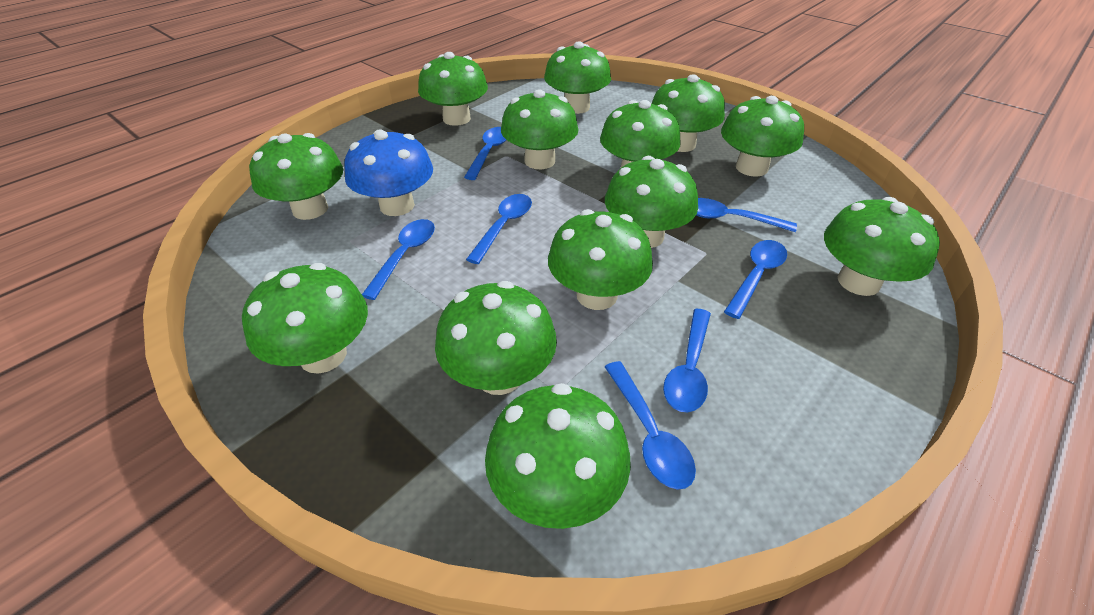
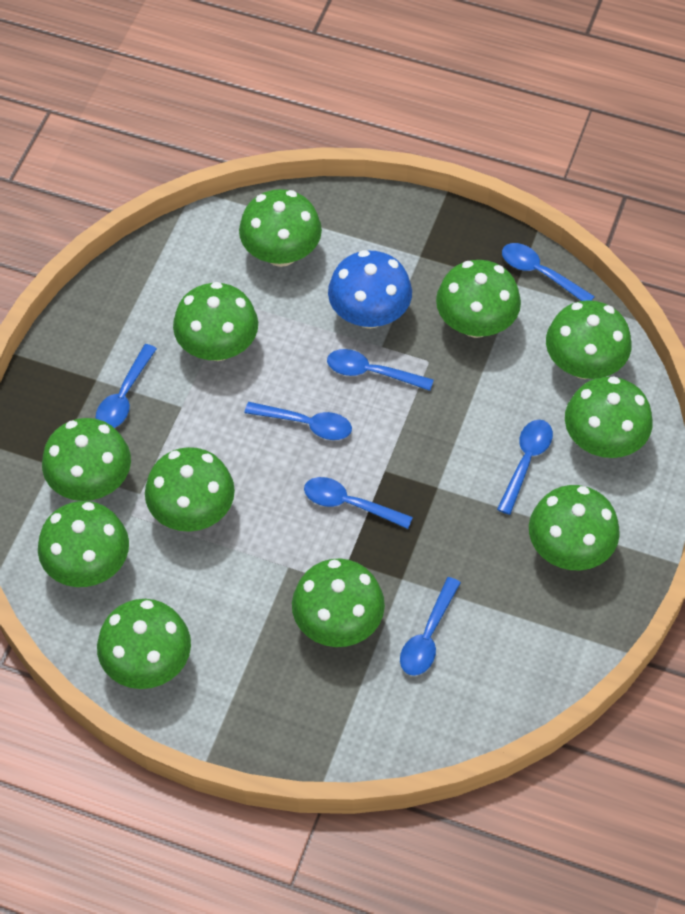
green mushroom: [242,263,368,374] [249,133,343,220] [418,52,488,126] [435,281,557,395] [485,383,631,529] [501,89,579,169] [544,42,611,114] [548,209,653,310] [600,100,681,168] [605,156,698,248] [652,74,725,152] [721,96,804,177] [824,197,940,296] = 13 -> [38,501,129,587] [42,418,131,501] [97,599,191,689] [145,447,235,532] [173,282,258,361] [239,189,322,267] [292,559,385,647] [436,260,521,338] [529,485,620,570] [546,300,632,379] [565,376,653,458] = 11

